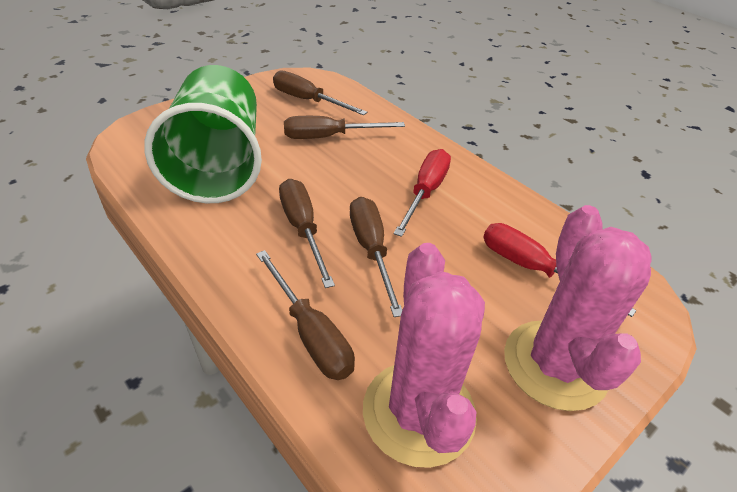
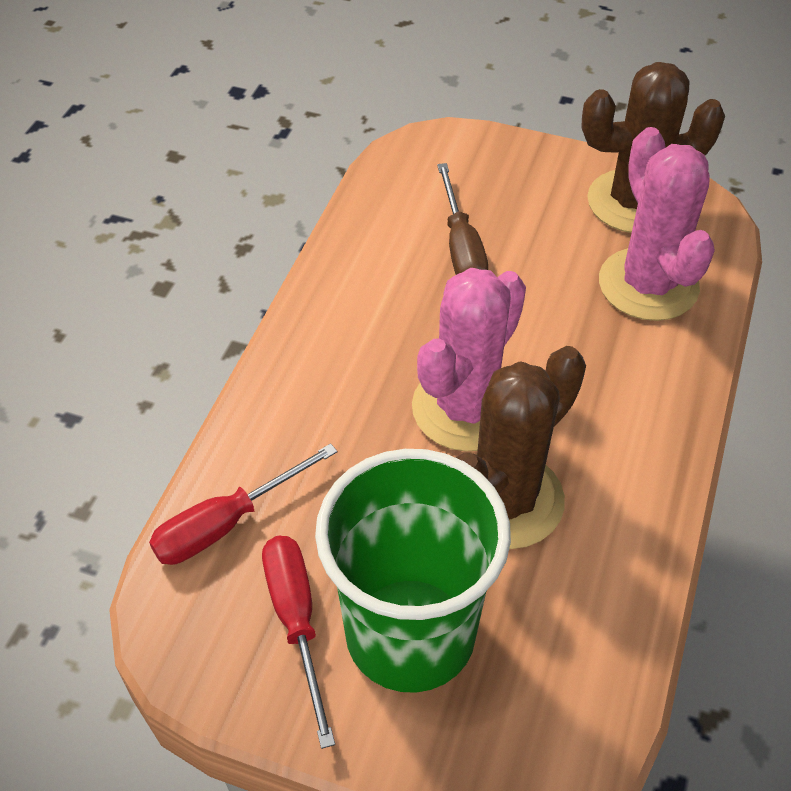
brown cactus: none = 0 -> [455,346,586,549] [581,62,725,233] = 2
brown screwdriver: [256,250,355,380] [273,70,367,115] [279,179,335,288] [284,116,405,139] [350,197,402,317] = 5 -> [437,163,488,275] = 1

